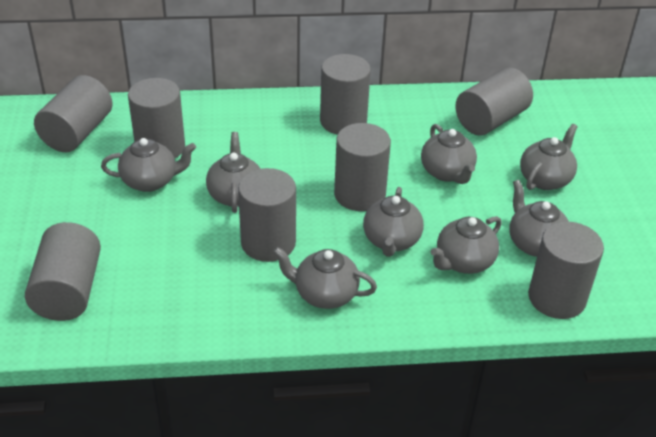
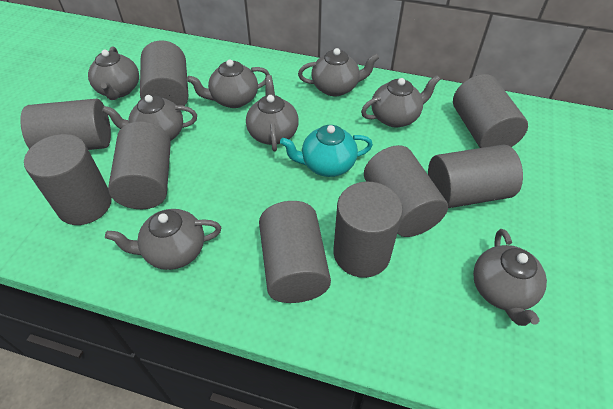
grey cylinder: [25,222,101,321] [34,75,113,152] [128,78,185,158] [238,168,296,262] [320,54,371,135] [334,123,391,211] [455,68,533,136] [528,221,604,319] = 8 -> [20,99,111,150] [24,134,112,225] [108,121,171,209] [140,40,188,106] [259,201,331,303] [334,182,403,278] [364,145,448,237] [428,144,523,208] [453,74,528,148] = 9
turquoise teapot: none = 0 -> [280,125,373,177] = 1

